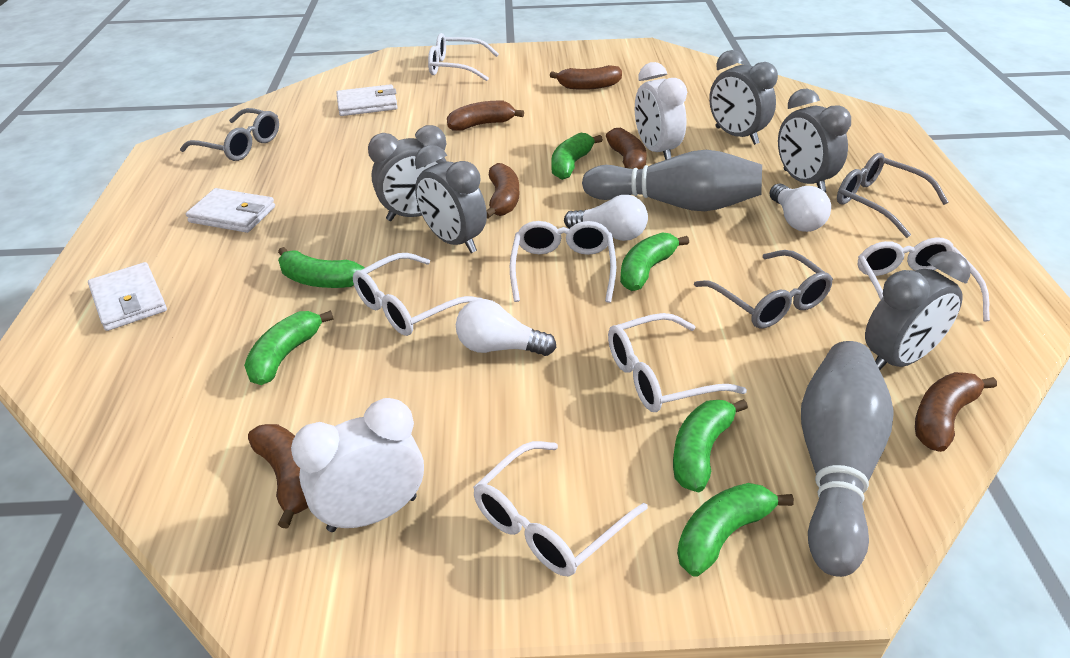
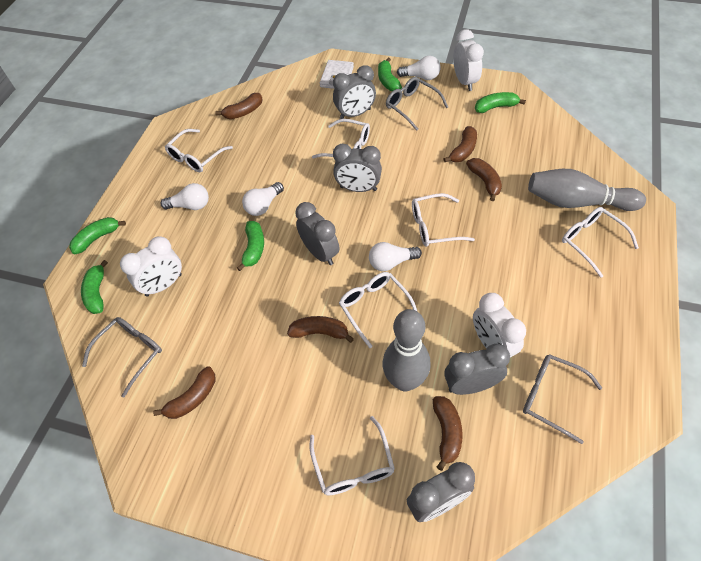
green banana: [244,310,334,385] [278,247,364,288] [551,133,603,180] [620,232,689,291] [673,399,748,493] [677,483,794,576] = 6 -> [69,217,126,254] [81,260,108,314] [237,221,264,271] [378,57,402,91] [475,92,526,113] = 5
white clock: [291,398,424,532] [635,62,687,160] = 2 -> [120,236,182,297] [453,29,484,91] [473,293,526,358] = 3
white light bulb: [456,299,557,356] [564,195,648,241] [769,184,831,232] = 3 -> [160,183,209,210] [242,182,284,216] [369,242,422,271] [397,56,440,80] = 4
white wallet: [88,262,167,331] [186,188,275,233] [336,84,398,116] = 3 -> [320,60,354,89] = 1

